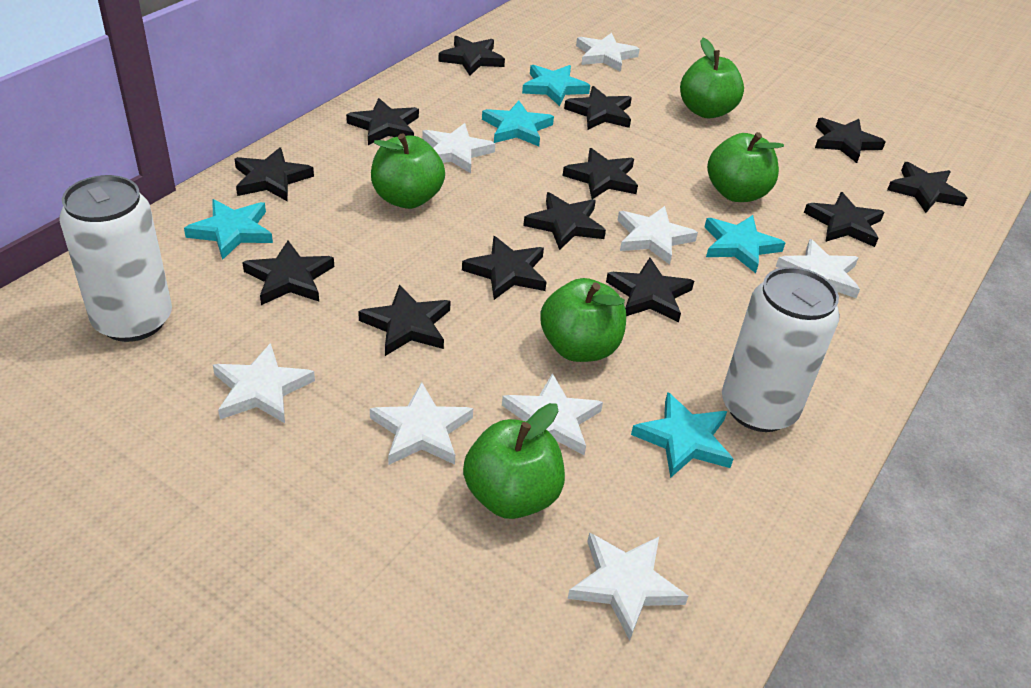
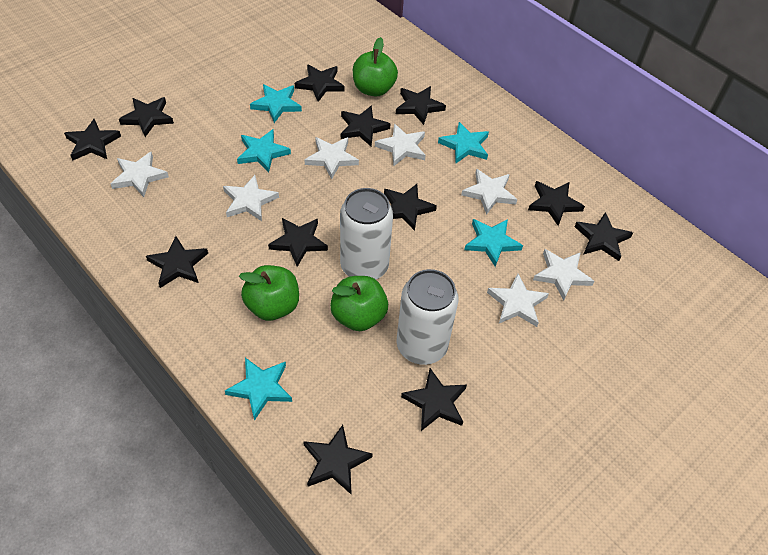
black star: [235,147,314,202] [242,241,334,305] [346,98,419,145] [358,285,451,356] [438,36,505,76] [462,236,546,300] [523,192,606,250] [563,148,638,199] [564,86,632,130] [606,258,694,322] [804,192,884,247] [815,118,886,163] [887,162,967,213] = 13 -> [64,119,121,161] [119,97,174,137] [146,236,208,288] [268,218,328,267] [295,64,345,102] [303,425,373,494] [341,105,390,146] [384,184,437,231] [396,86,446,125] [401,368,467,431] [528,181,585,226] [574,212,633,261] = 12
green apple: [371,134,445,209] [463,403,565,519] [540,278,626,362] [680,38,744,118] [707,132,784,202] = 5 -> [239,265,299,321] [330,276,388,331] [353,37,398,97] = 3
white star: [213,343,315,423] [370,382,473,465] [422,123,495,173] [502,373,603,455] [568,533,688,640] [576,33,640,72] [617,206,698,265] [776,239,860,298] = 8 -> [111,152,169,197] [223,175,279,221] [304,137,359,179] [375,124,426,166] [461,169,517,215] [487,274,549,327] [533,249,594,301] = 7

